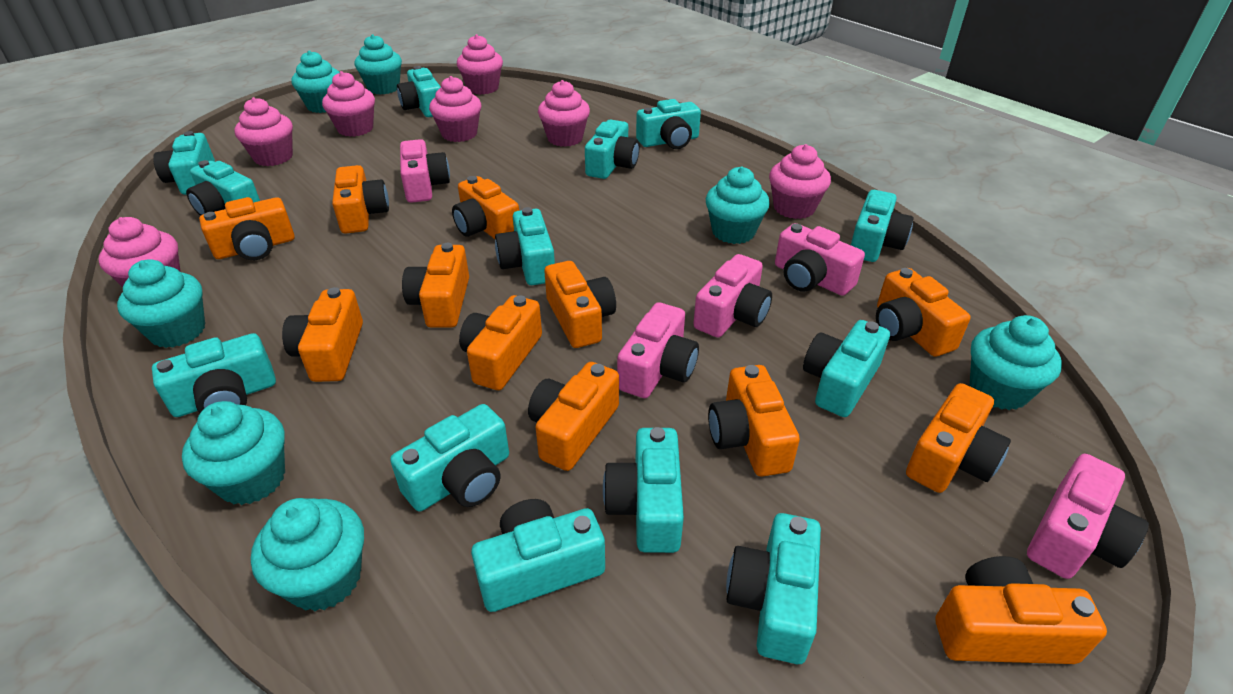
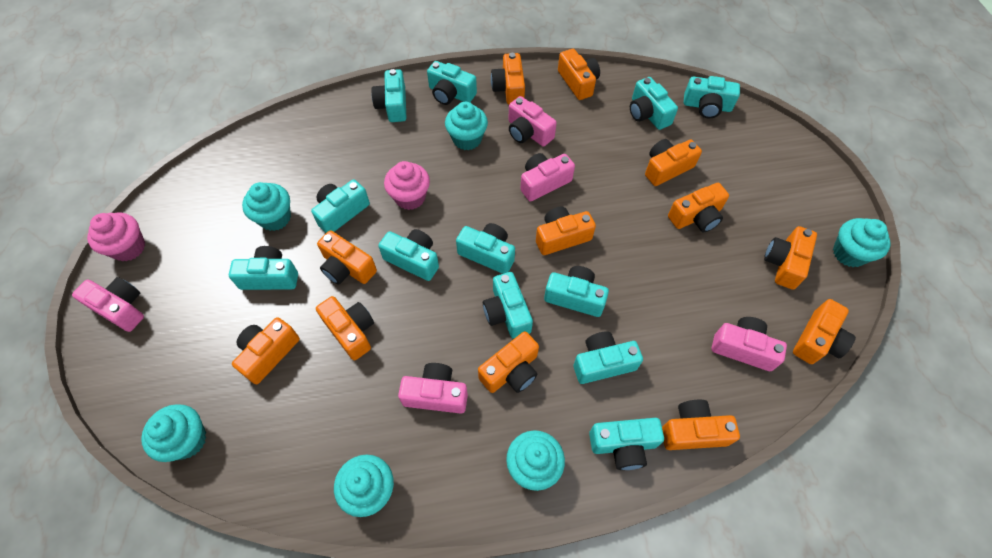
pink cupcake: [98,217,181,287] [234,97,293,166] [322,71,375,137] [429,76,481,142] [457,34,503,95] [538,80,590,147] [769,144,831,219] = 7 -> [87,213,145,262] [384,161,430,210] = 2
turquoise camera: [152,333,276,417] [153,131,215,195] [186,160,260,216] [390,404,509,512] [397,66,441,117] [471,499,605,612] [495,207,555,285] [585,119,639,179] [603,427,684,553] [636,99,701,149] [726,513,821,664] [803,320,890,417] [851,190,914,262] = 13 -> [229,246,298,290] [311,179,370,233] [371,69,407,122] [378,229,439,281] [427,61,477,105] [456,223,515,274] [483,272,533,339] [544,266,609,317] [574,331,643,384] [589,418,664,470] [630,77,678,130] [684,76,740,118] = 12
turquoise cupcake: [117,259,205,348] [182,401,285,505] [251,498,364,612] [292,50,340,113] [354,34,402,95] [706,167,770,244] [970,315,1062,410] = 7 -> [141,404,207,462] [242,182,291,231] [334,455,394,517] [445,102,488,150] [506,430,565,491] [833,218,891,267] = 6

